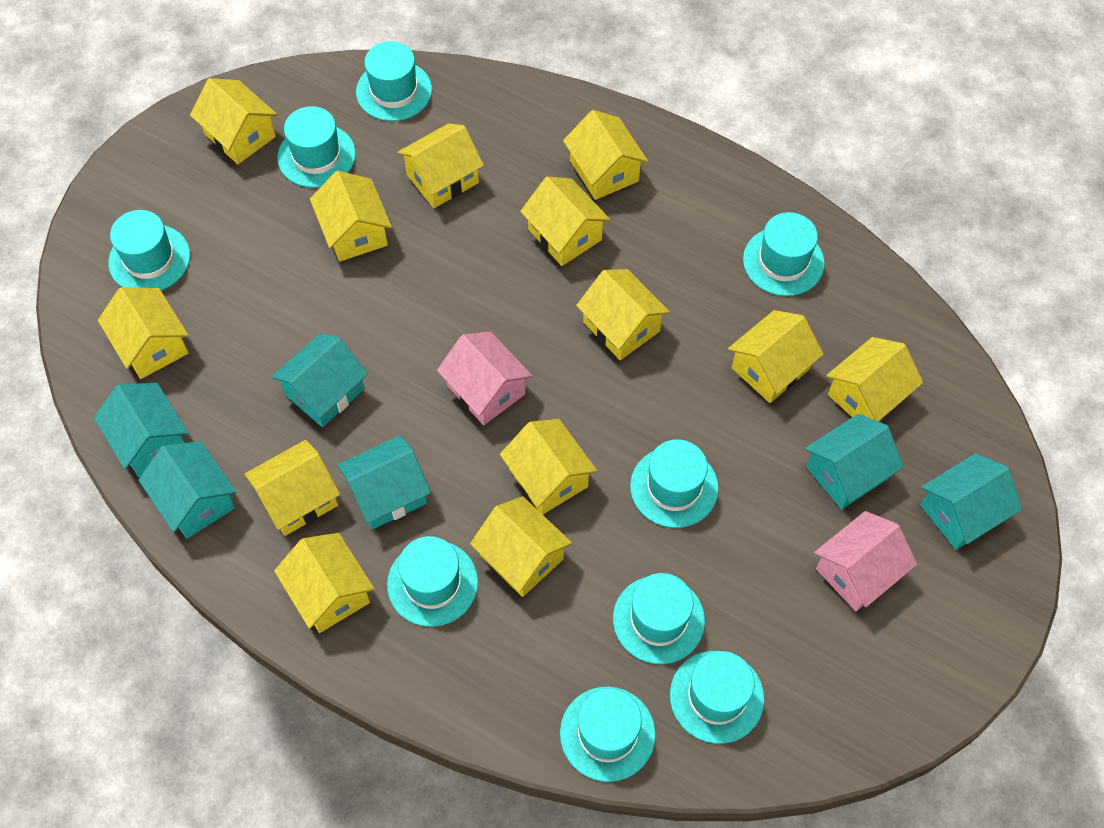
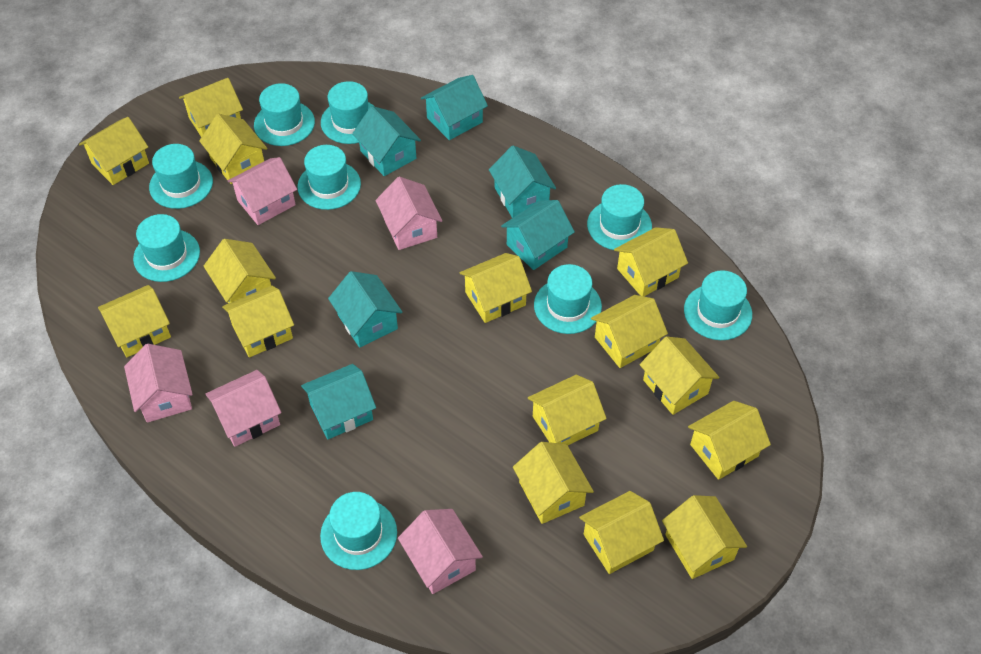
pink house: [437,332,533,425] [814,511,917,611] = 2 -> [124,344,193,423] [205,370,281,447] [228,157,297,225] [375,177,442,250] [398,509,483,594] = 5
yellow house: [98,287,189,379] [190,78,277,164] [245,440,340,536] [274,533,374,633] [310,171,392,262] [397,123,484,208] [470,496,572,597] [500,419,597,515] [520,177,610,266] [563,110,648,200] [576,269,670,360] [728,310,824,403] [826,337,923,422] = 13 -> [79,117,149,185] [98,285,171,357] [179,78,243,137] [199,114,268,184] [203,239,276,304] [222,285,294,357] [460,253,532,323] [513,442,594,524] [528,375,607,445] [579,491,664,574] [591,295,668,368] [614,227,688,296] [640,336,720,415] [662,495,747,579] [688,401,771,480] = 15

